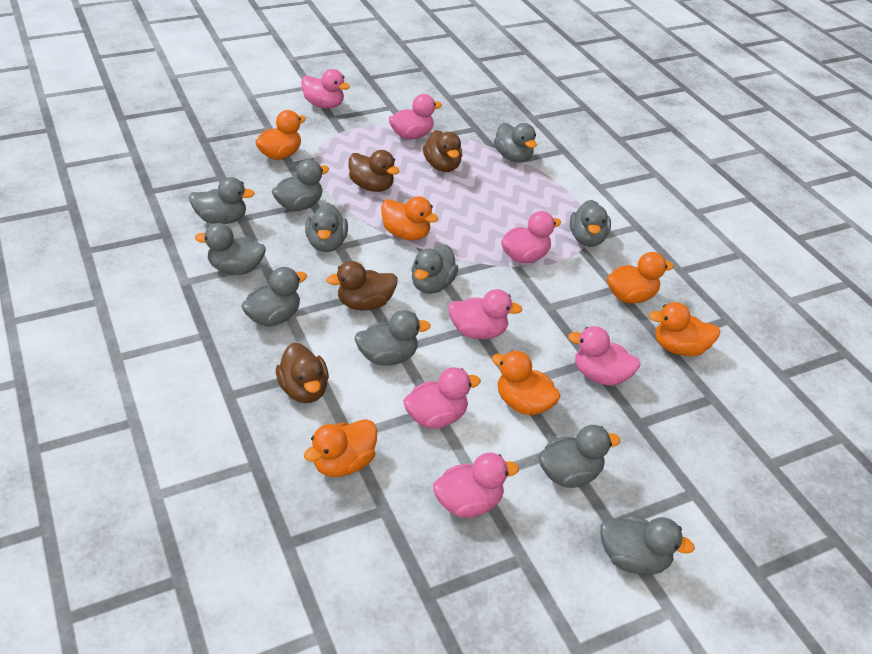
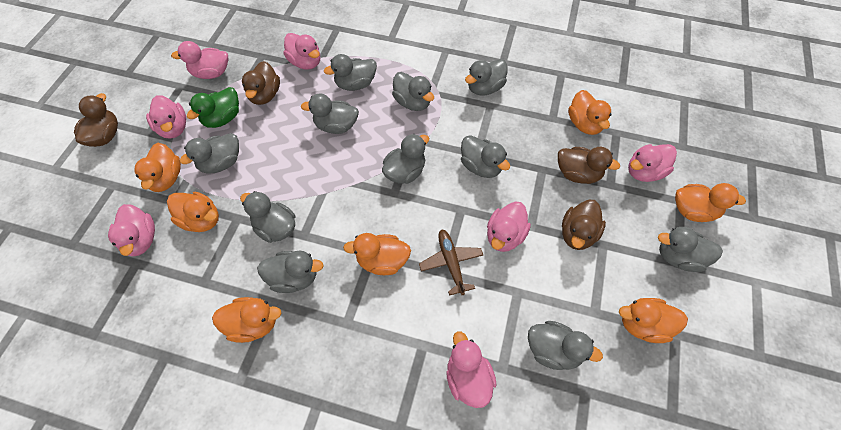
brown plane: none = 0 -> [419,229,483,296] = 1
green duck: none = 0 -> [187,87,239,128] = 1
orange duck: [255,110,306,160] [304,419,377,477] [381,196,438,240] [492,351,561,416] [607,252,674,304] [649,302,720,356] = 6 -> [135,143,181,192] [167,192,219,232] [212,297,281,343] [343,233,411,275] [568,90,611,135] [619,298,688,343] [675,183,746,222] = 7

